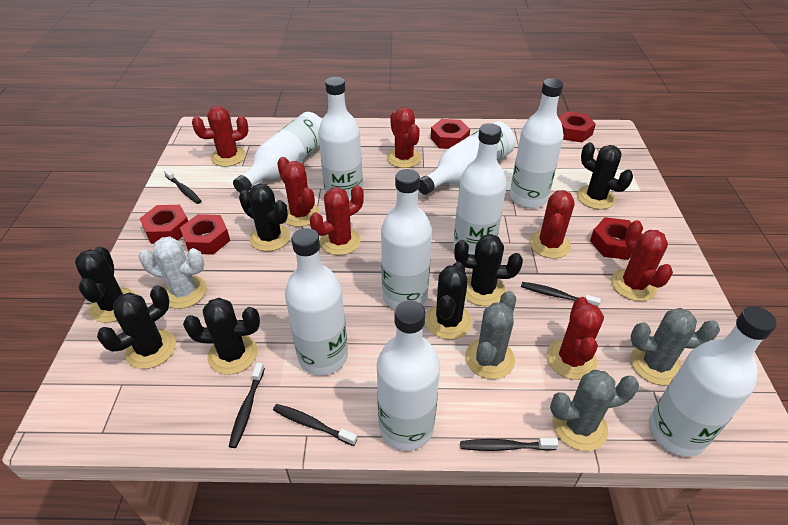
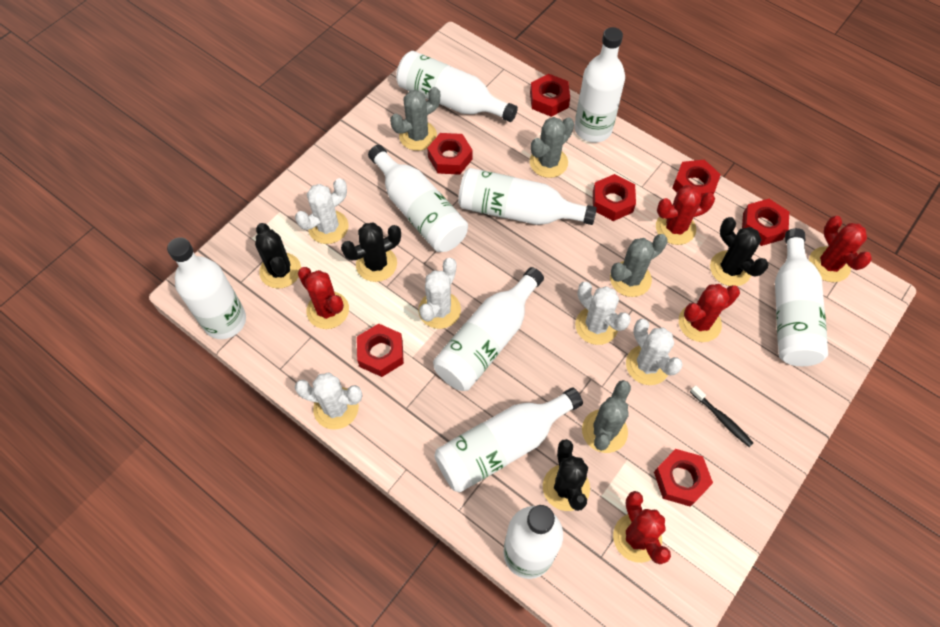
black cactus: [75,246,136,323] [97,285,176,369] [183,298,260,375] [239,184,290,251] [425,262,472,340] [454,234,523,306] [577,142,633,210] = 7 -> [255,223,301,288] [341,223,401,282] [543,439,590,511] [710,217,769,286] = 4
black toothbrush: [164,169,201,204] [229,362,265,448] [273,404,357,446] [460,438,559,451] [521,282,601,307] = 5 -> [690,385,753,447] = 1
grey cactus: [465,291,516,379] [550,370,639,451] [630,308,720,385] = 3 -> [390,87,440,151] [530,117,574,178] [582,380,631,453] [610,234,668,297] = 4
red cactus: [192,106,248,167] [277,157,320,227] [310,185,364,255] [387,107,421,168] [529,190,575,259] [547,297,604,380] [611,220,673,301] = 7 -> [298,267,349,329] [613,491,671,564] [656,185,715,245] [679,284,740,342] [809,216,872,282] = 5
red nut: [139,205,188,244] [180,214,230,255] [431,119,470,149] [558,111,596,142] [590,217,642,260] = 5 -> [357,324,404,377] [427,133,473,175] [530,74,570,117] [593,174,636,221] [654,449,713,507] [672,160,721,199] [742,199,789,246] = 7
white cactus: [139,236,207,309] = 1 -> [295,178,348,244] [295,372,362,430] [418,258,461,329] [575,282,631,345] [626,319,683,385] = 5

